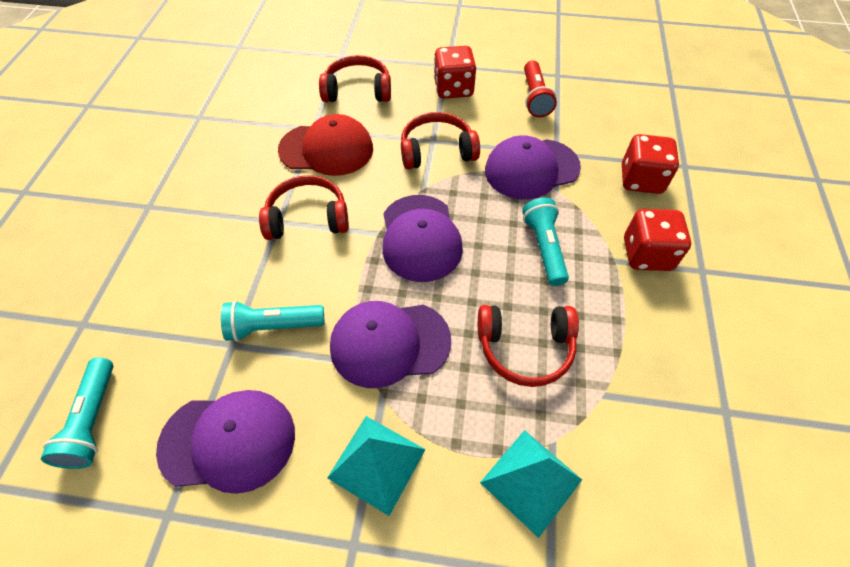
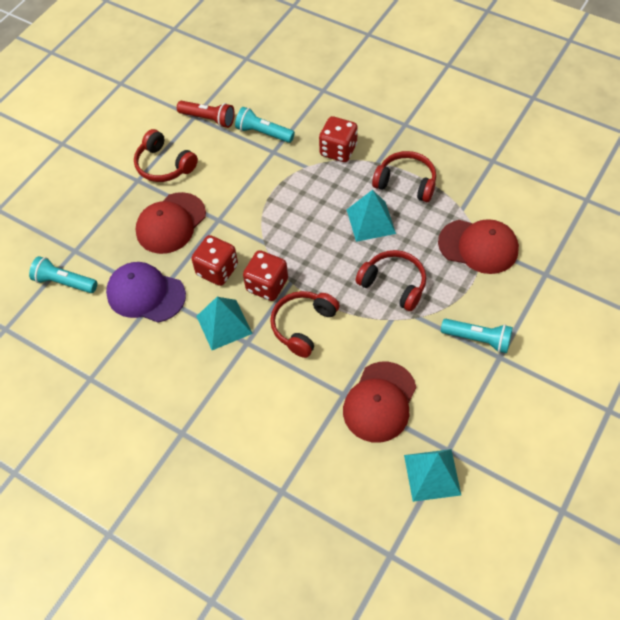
purple cap: [156,390,295,494] [330,301,451,388] [382,195,463,282] [485,135,581,200] = 4 -> [106,262,186,322] = 1
red cap: [278,114,373,176] = 1 -> [136,192,206,254] [343,362,416,443] [438,219,519,274] = 3
turquoise pyramid: [327,416,426,516] [480,430,582,538] = 2 -> [196,297,253,350] [347,190,396,242] [404,449,461,502] = 3

